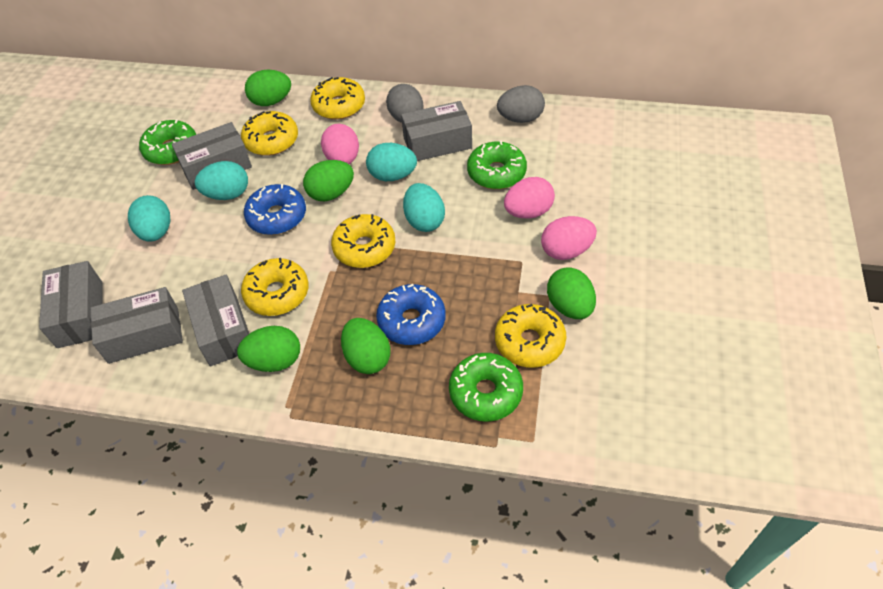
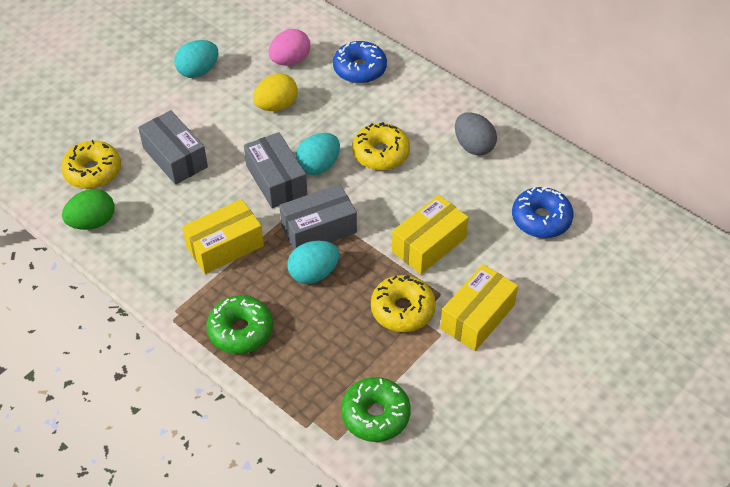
green donut: [139,120,196,165] [449,353,523,422] [467,141,527,189] = 3 -> [206,295,273,354] [341,377,411,442] = 2
green egg: [237,326,300,372] [245,70,291,106] [303,160,354,201] [341,318,391,374] [547,267,596,319] = 5 -> [62,189,115,230] = 1
grey box: [39,261,103,348] [90,287,183,364] [172,122,252,190] [182,275,249,366] [401,101,472,161] = 5 -> [138,110,208,185] [244,132,307,208] [279,184,357,250] = 3
grey egg: [386,84,423,123] [497,85,545,123] = 2 -> [455,112,497,155] = 1
pink egg: [321,124,359,164] [504,177,555,219] [541,216,597,260] = 3 -> [269,29,310,66] = 1
turquoise egg: [128,195,171,242] [195,161,248,200] [366,143,417,181] [403,183,445,232] = 4 -> [174,40,218,78] [287,240,339,284] [295,133,340,175] = 3
yellow box: none = 0 -> [182,199,264,274] [392,195,469,274] [440,264,518,351] = 3
yellow donut: [241,111,298,156] [241,258,309,316] [310,77,365,120] [331,214,395,268] [495,304,566,368] = 5 -> [61,140,121,189] [352,122,410,170] [371,275,436,332] = 3
yellow egg: none = 0 -> [253,73,298,111] = 1

